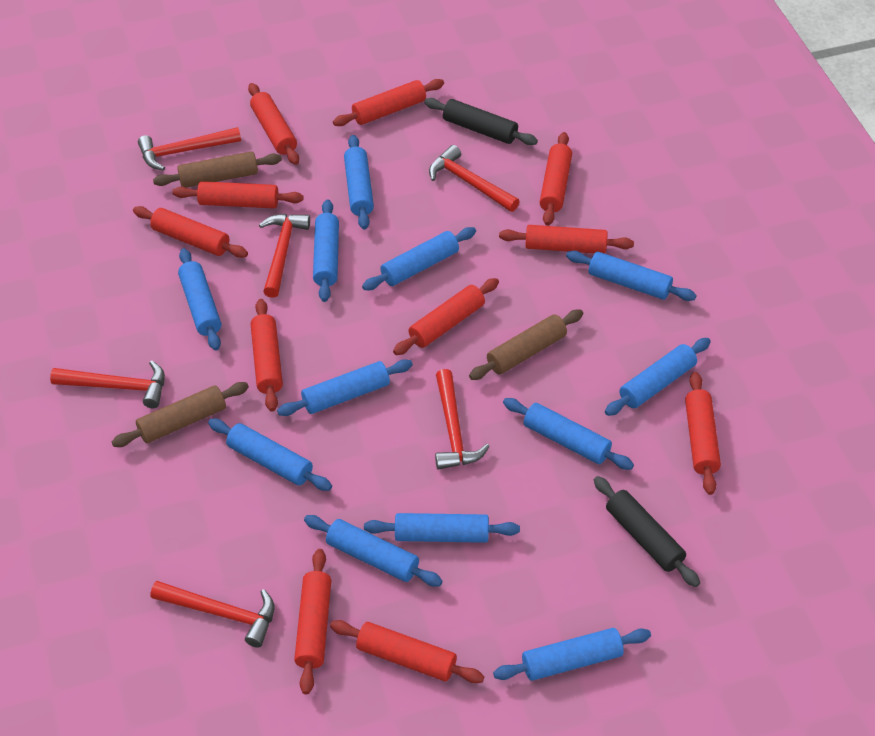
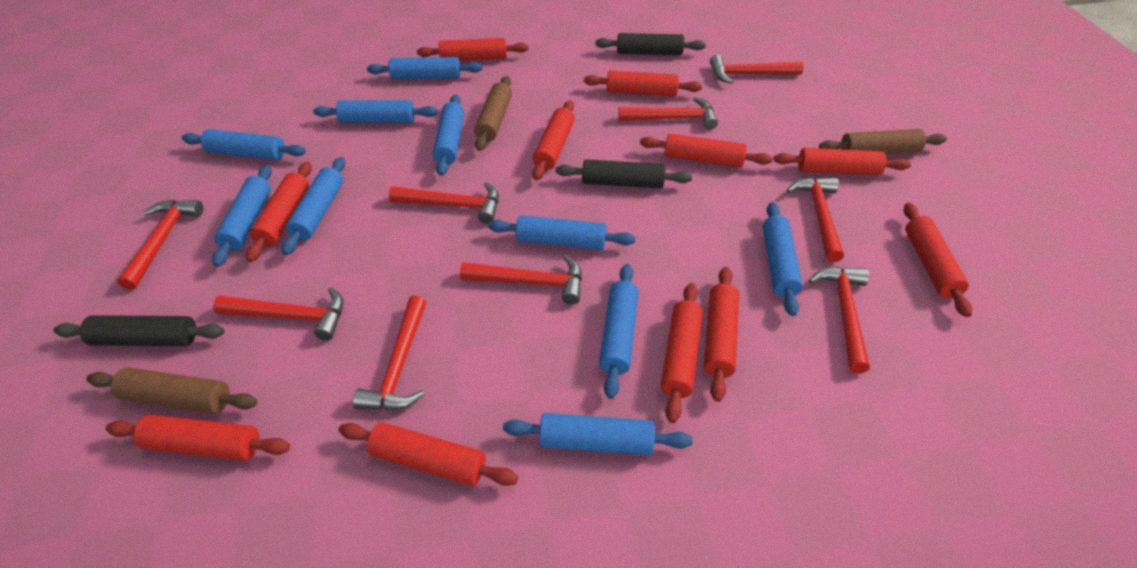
black rolling pin: [424,98,538,145] [594,476,700,587] = 2 -> [53,315,225,346] [556,159,692,188] [595,33,706,55] = 3
blue rolling pin: [178,248,221,351] [208,419,332,491] [277,359,413,416] [304,515,443,587] [313,199,339,302] [344,135,374,230] [362,227,476,290] [364,513,520,543] [493,628,651,681] [503,398,634,470] [566,251,696,301] [605,338,711,416] = 12 -> [182,129,306,160] [212,165,272,267] [282,157,346,255] [313,100,438,123] [367,57,482,80] [433,95,464,176] [488,215,635,250] [503,413,693,456] [599,264,639,399] [762,202,803,316] = 10
red hammer: [50,361,165,408] [138,127,241,171] [151,581,275,648] [259,214,310,298] [429,145,520,212] [435,369,490,470] = 6 -> [117,200,203,290] [213,287,343,341] [353,295,426,410] [389,182,499,224] [460,255,582,305] [618,97,718,129] [710,55,804,84] [787,177,844,262] [809,267,870,374] = 9

